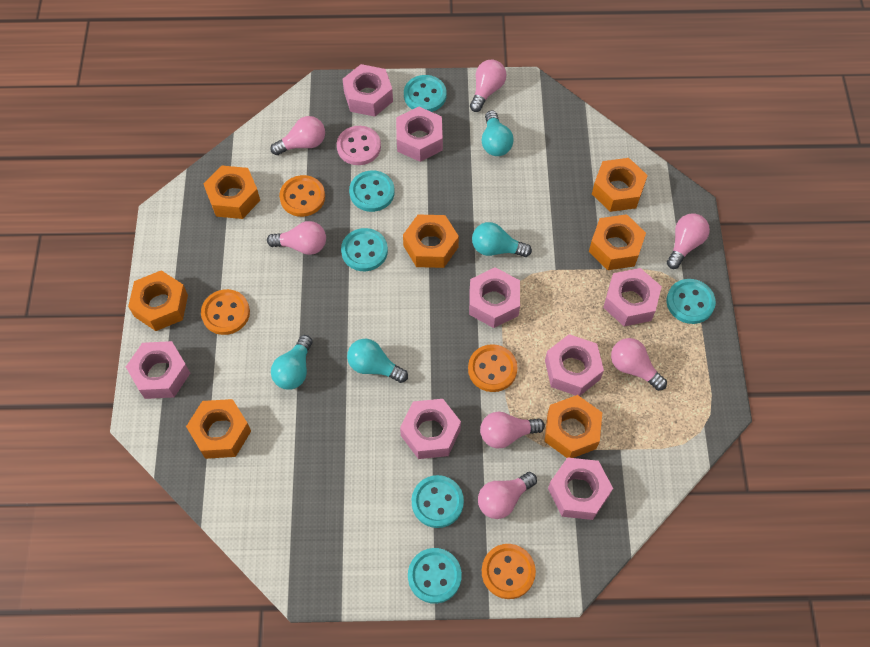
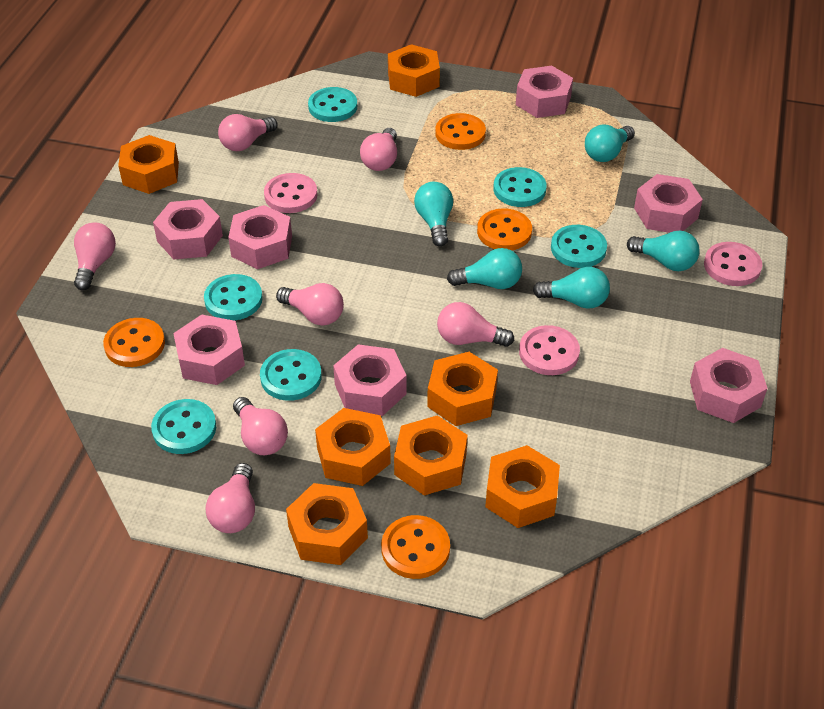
pink button: [337,126,381,165] = 1 -> [264,173,317,213] [519,325,580,375] [704,242,762,286] = 3
pink nut: [126,341,190,399] [342,64,393,117] [396,106,443,162] [400,399,461,459] [469,267,520,328] [545,334,604,396] [548,457,613,520] [603,268,662,326] = 8 -> [153,199,223,260] [173,315,245,385] [228,205,292,269] [333,344,407,416] [516,66,573,118] [634,174,703,233] [690,348,768,423] = 7
turquoise light bulb: [271,335,313,390] [347,338,408,383] [472,222,532,257] [482,111,514,156] = 4 -> [414,182,453,247] [447,248,522,289] [533,267,610,309] [585,125,635,162] [627,231,700,271] = 5

